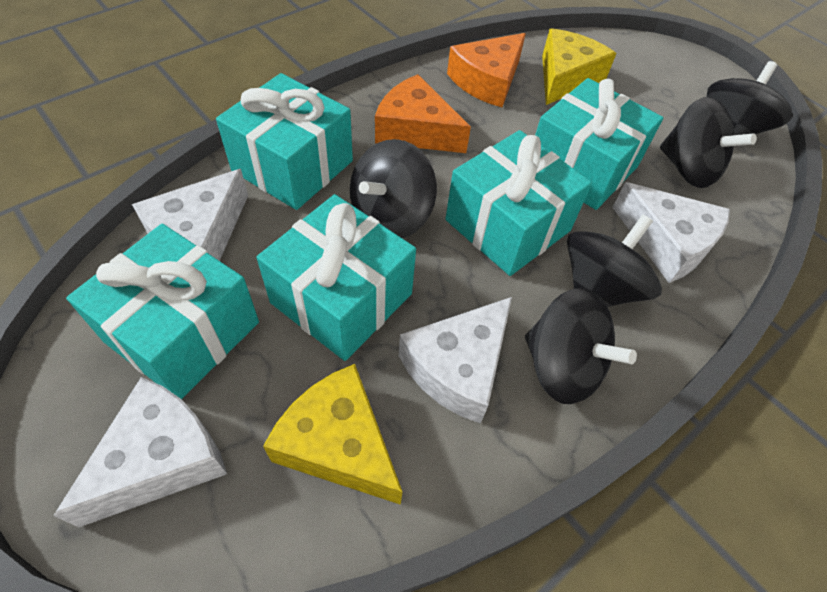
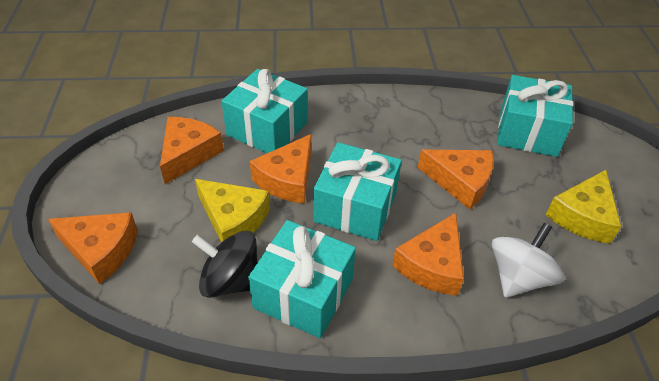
black spinning top: [350,139,437,238] [525,288,637,404] [567,215,662,307] [660,97,756,188] [707,61,792,135] = 5 -> [192,231,258,298] = 1
orange cheese: [375,74,471,153] [447,33,526,107] = 2 -> [48,212,138,284] [160,117,224,184] [250,134,311,204] [392,213,464,296] [418,149,494,209] = 5
turquoise gift: [66,224,259,399] [216,73,353,210] [257,194,416,361] [445,130,592,276] [535,78,663,210] = 5 -> [222,69,308,153] [248,220,356,338] [313,142,402,241] [497,75,573,157] = 4
white cheese: [53,377,227,527] [132,169,248,261] [399,297,512,424] [612,182,730,283] = 4 -> none = 0
white spinning top: none = 0 -> [492,223,564,298] = 1

